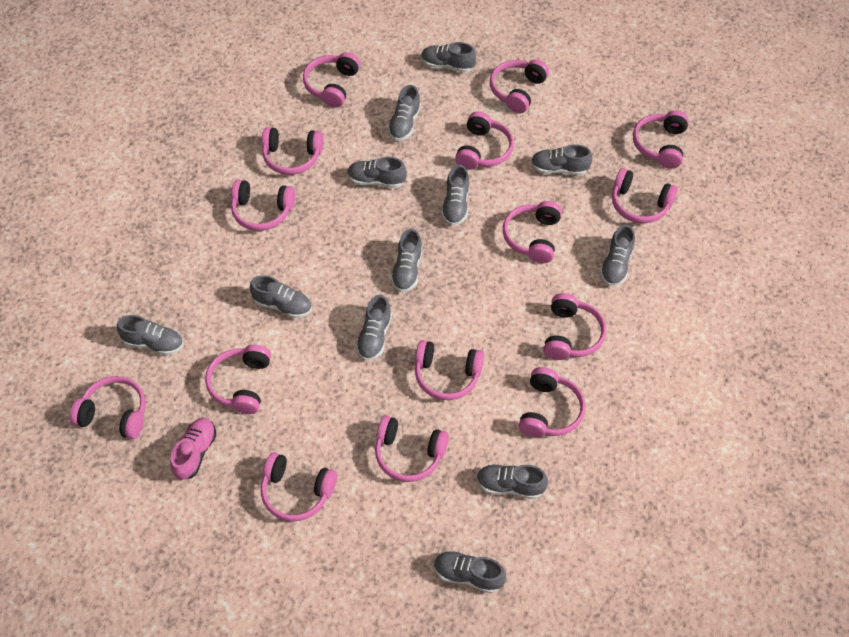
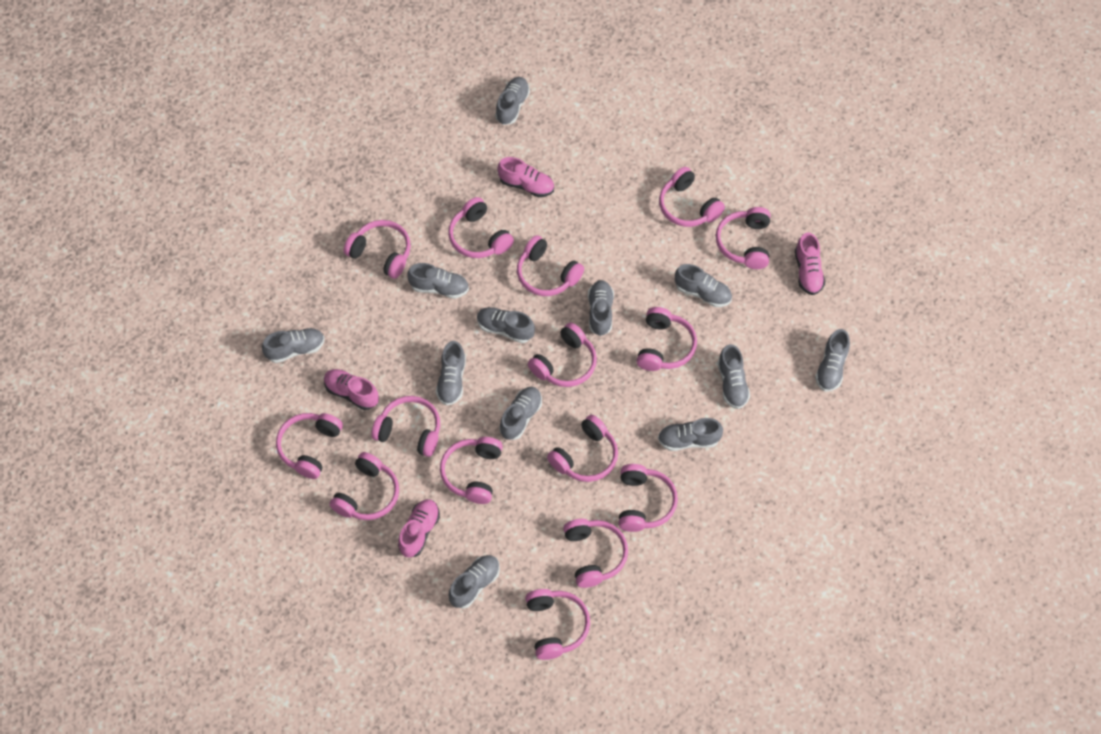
pink shoe: [170,418,216,480] = 1 -> [324,369,379,410] [398,499,440,557] [497,157,554,197] [795,232,825,295] = 4

